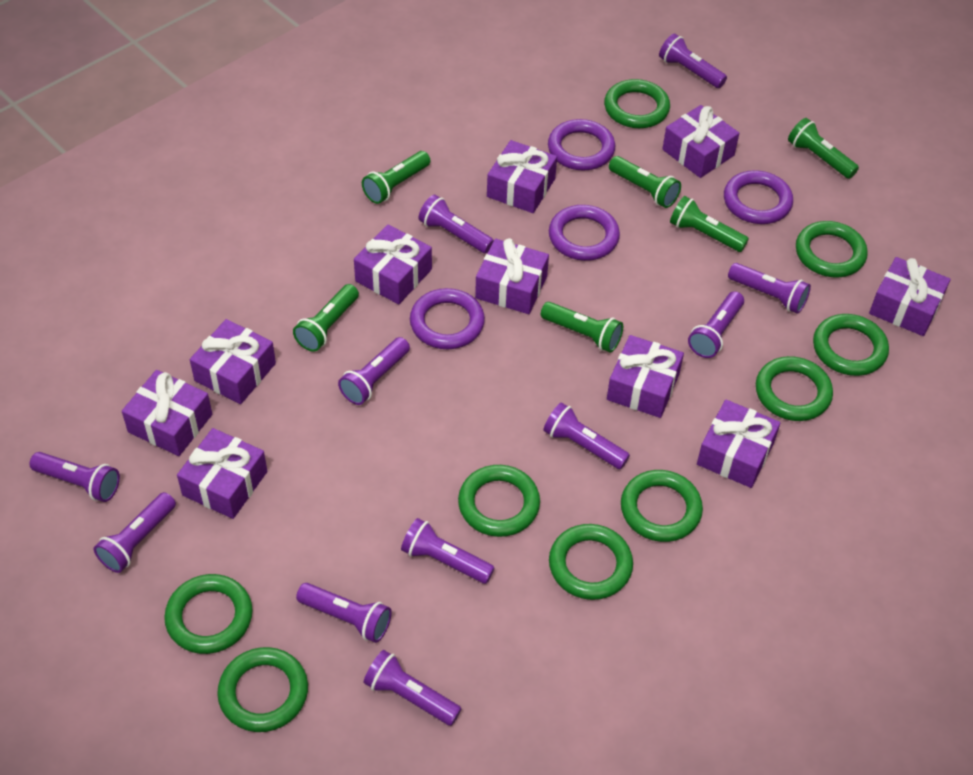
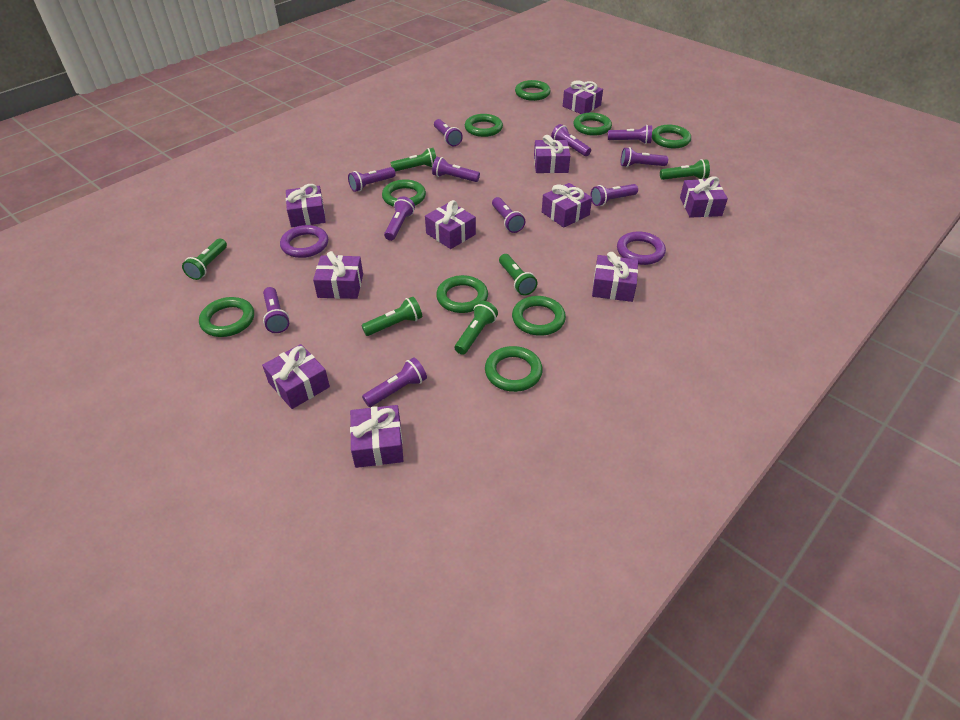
purple ring: [410,288,485,349] [548,119,615,170] [549,205,620,261] [724,170,793,224] = 4 -> [280,225,328,258] [617,231,666,265] = 2

